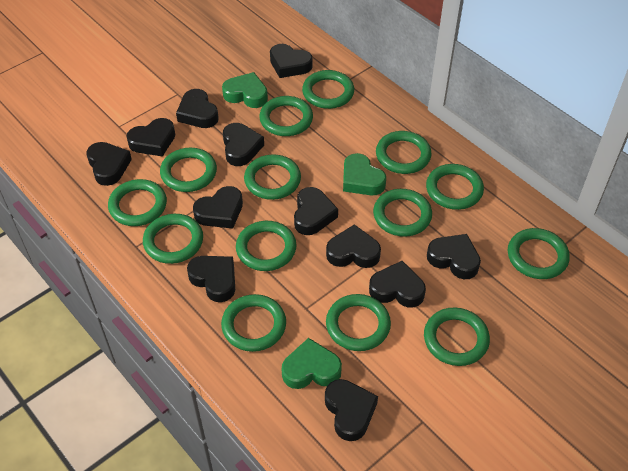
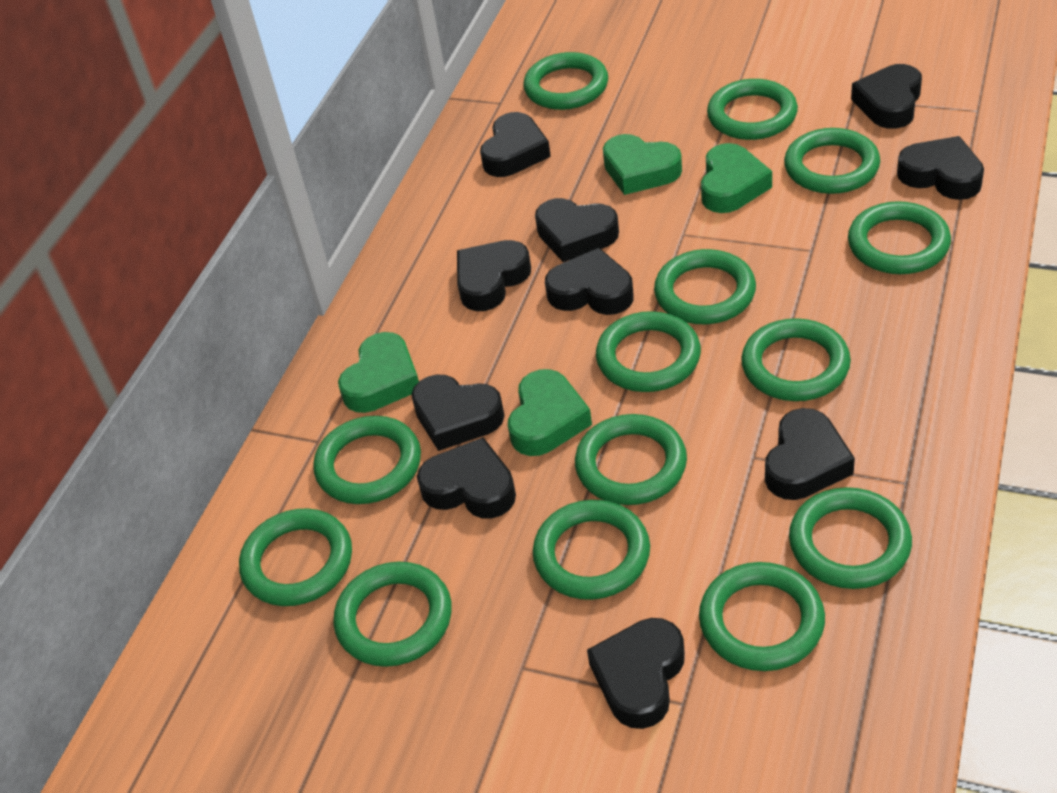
black heart: [86,142,132,186] [126,118,175,157] [176,89,219,128] [187,256,235,302] [193,186,243,229] [223,123,264,166] [270,44,312,78] [294,187,338,235] [325,379,378,441] [326,224,381,268] [369,261,426,307] [427,234,481,279] = 12 -> [411,374,505,451] [417,437,516,519] [457,240,531,311] [480,112,551,177] [535,198,619,262] [545,248,634,315] [587,618,685,729] [765,408,855,500] [851,64,922,129] [897,136,984,200] = 10
green heart: [222,72,268,108] [282,338,342,389] [343,153,386,195] = 3 -> [338,332,419,413] [508,369,592,456] [603,134,682,195] [701,143,772,213] = 4

